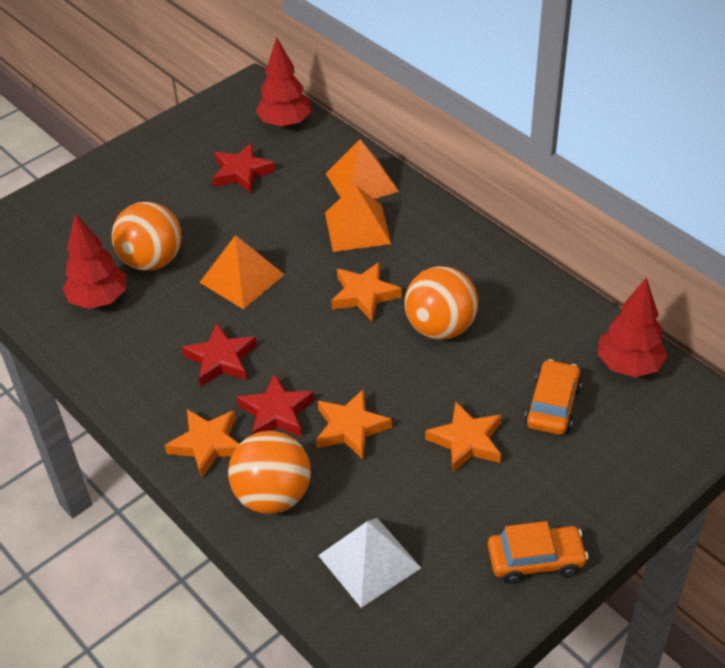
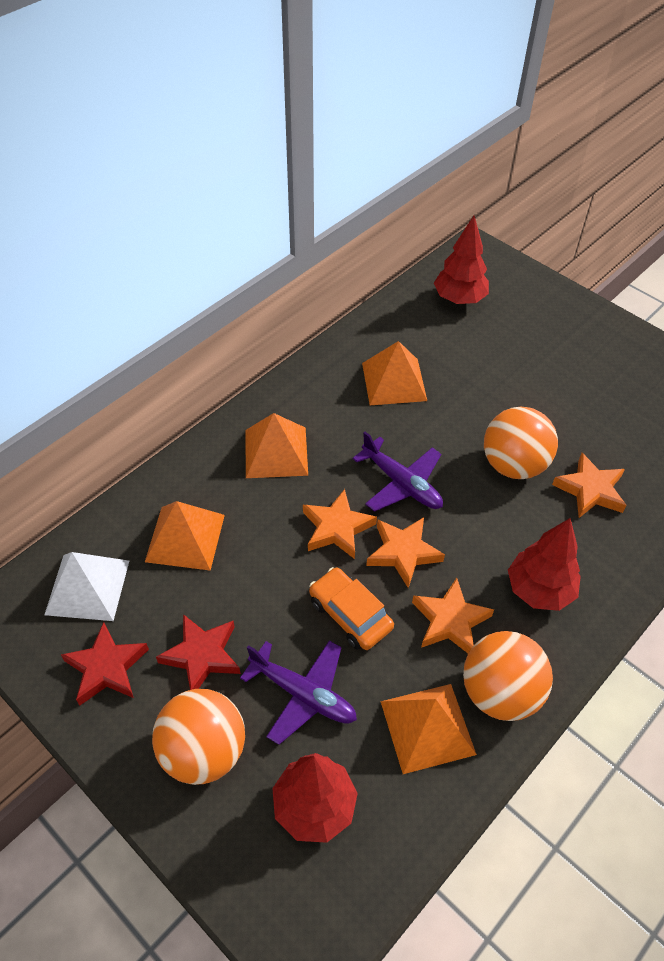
orange car: [487,521,588,584] [525,359,582,435] = 2 -> [309,567,394,650] = 1
orange pyramid: [199,235,285,309] [325,184,391,252] [326,139,399,199] = 3 -> [145,501,225,571] [246,413,308,478] [362,341,427,405] [380,684,477,774] = 4
purple plane: none = 0 -> [240,641,357,745] [353,432,443,512] = 2
red star: [182,323,257,387] [212,143,276,193] [237,373,315,437] = 3 -> [61,622,149,706] [156,614,241,690] = 2

